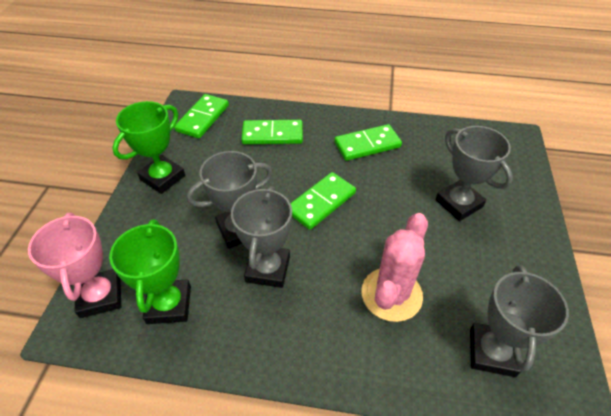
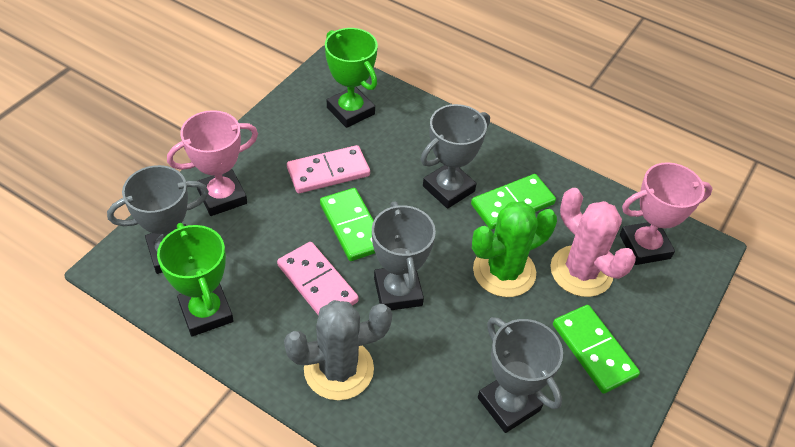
green cactus: none = 0 -> [472,201,557,297] = 1
green domino: [174,94,229,138] [241,120,303,144] [290,172,356,230] [334,124,402,161] = 4 -> [320,188,375,261] [471,174,556,230] [553,305,640,394] = 3
grey cactus: none = 0 -> [284,300,392,400] = 1
pink domino: none = 0 -> [277,242,359,315] [287,145,370,193] = 2
pink trophy: [28,213,121,318] = 1 -> [167,110,258,216] [620,162,713,265] = 2

